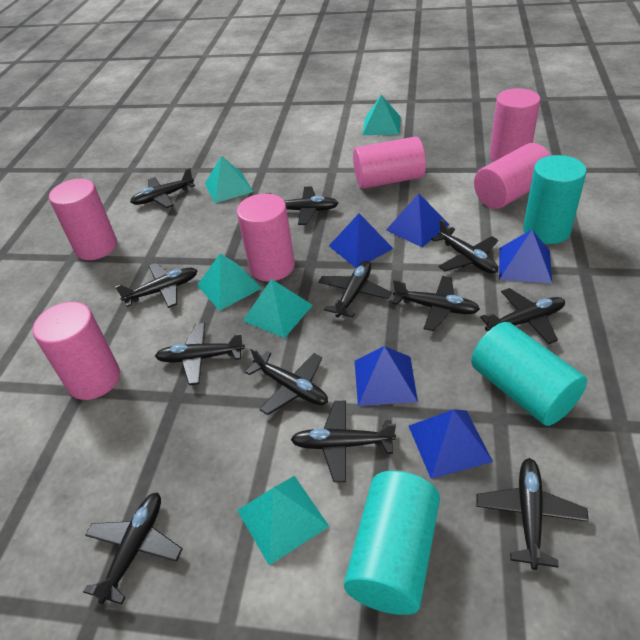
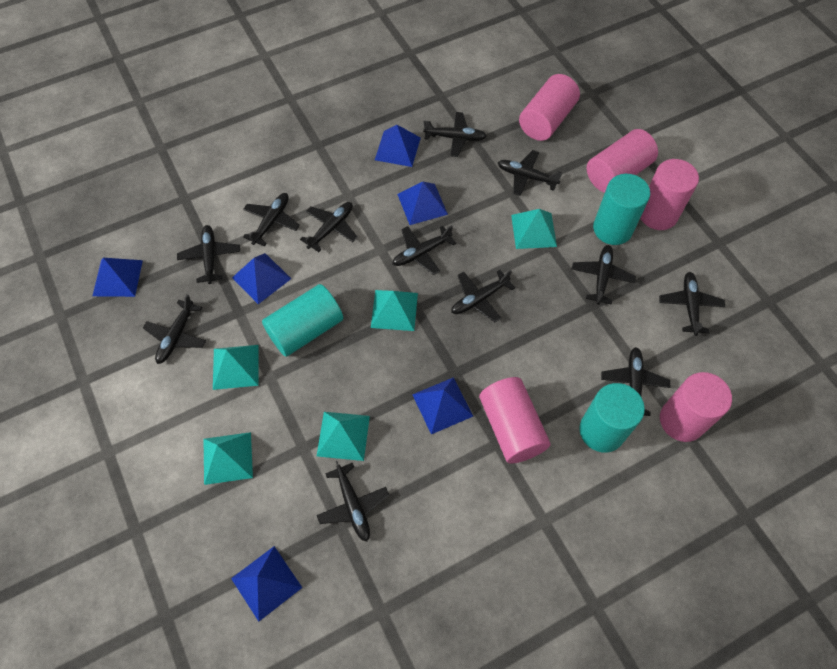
blue pyramid: [329,214,394,268] [355,346,418,406] [386,193,450,247] [409,409,493,479] [499,230,552,283] = 5 -> [93,258,143,297] [231,546,302,622] [232,253,291,304] [375,125,421,167] [397,181,448,225] [412,377,473,434] = 6
pink cylinder: [33,302,120,400] [49,179,117,260] [237,193,295,281] [353,137,426,189] [474,143,551,209] [490,88,540,161] = 6 -> [479,377,550,464] [519,74,580,141] [587,129,658,193] [640,159,699,230] [660,372,732,442] = 5

